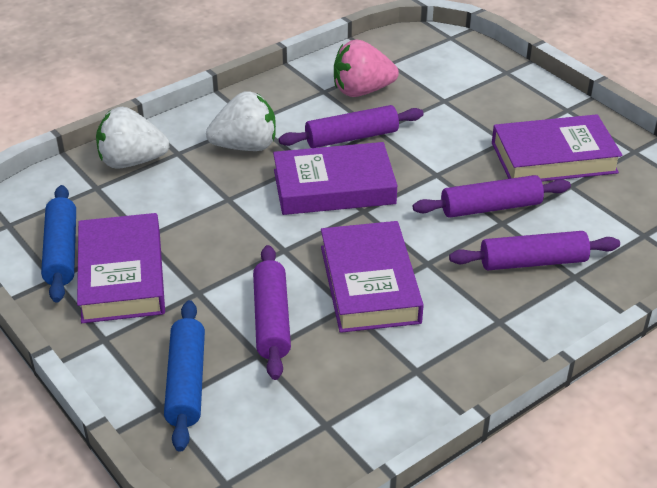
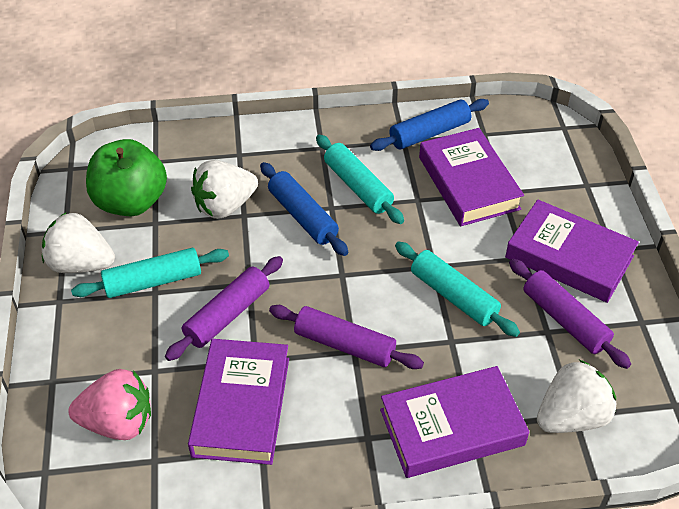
green apple: none = 0 -> [86,139,167,216] = 1
purple rolling pin: [253,245,291,380] [279,105,424,148] [413,175,571,218] [449,231,620,270] = 4 -> [165,256,283,361] [269,305,424,369] [509,259,631,369] = 3
turquoise rolling pin: none = 0 -> [71,248,229,298] [316,134,404,224] [395,242,520,337] = 3
white strawberry: [96,107,170,169] [206,91,276,151] = 2 -> [42,212,115,273] [191,160,258,219] [537,360,616,433] = 3

